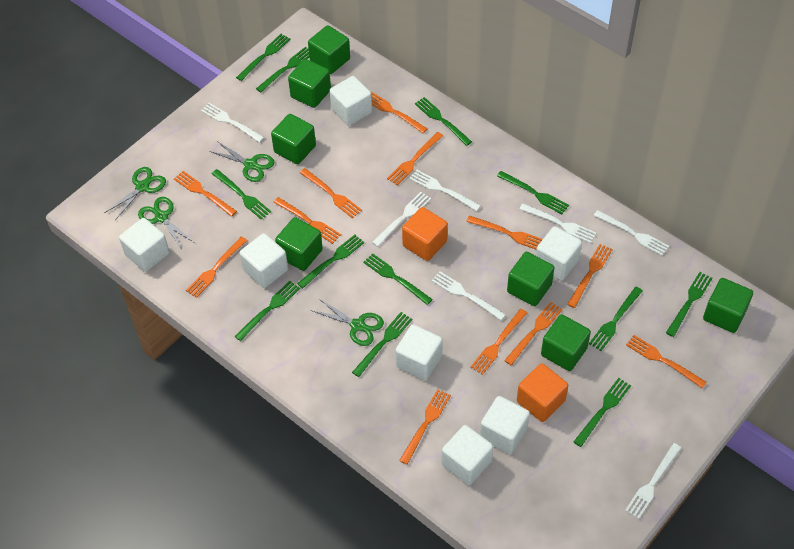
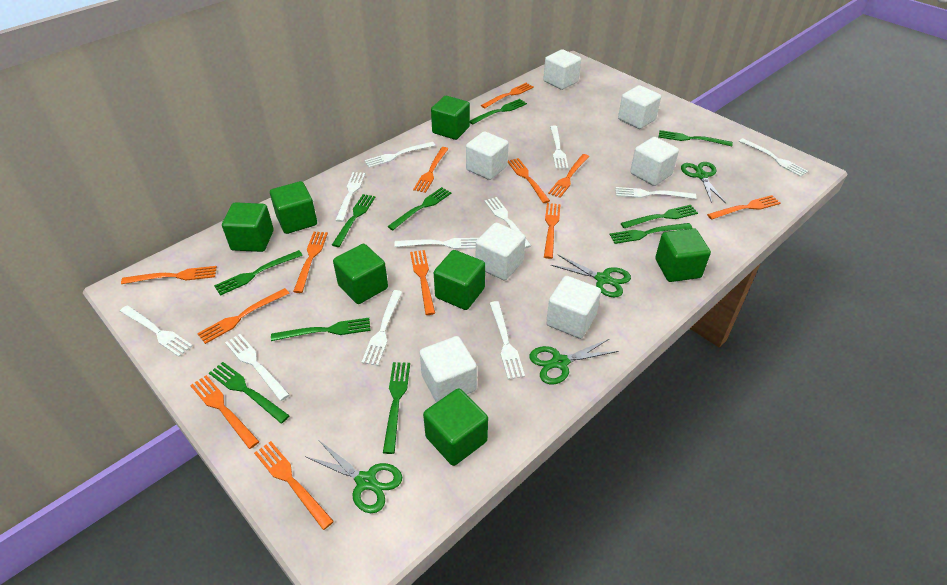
green fork: [212,169,271,220] [234,281,300,341] [236,34,291,81] [256,47,309,92] [297,235,364,289] [352,312,413,377] [363,253,433,305] [415,97,472,146] [497,171,569,214] [574,378,631,447] [589,287,643,351] [666,272,712,337] = 12 -> [209,362,290,423] [214,250,303,296] [271,318,371,341] [332,194,375,247] [383,362,410,454] [387,187,452,230] [470,99,527,124] [609,223,692,244] [621,205,698,228] [659,130,733,146] = 10
orange cube: [402,207,448,261] [517,363,568,422] = 2 -> none = 0
white fork: [201,103,265,143] [372,192,431,247] [409,170,481,211] [432,272,506,320] [519,203,596,243] [594,210,669,256] [625,443,681,519] = 7 -> [120,305,193,357] [225,334,290,401] [335,172,365,222] [362,290,402,366] [364,142,435,168] [394,238,478,249] [484,197,531,249] [490,301,525,380] [550,126,568,169] [616,187,696,199] [739,138,808,177] = 11

